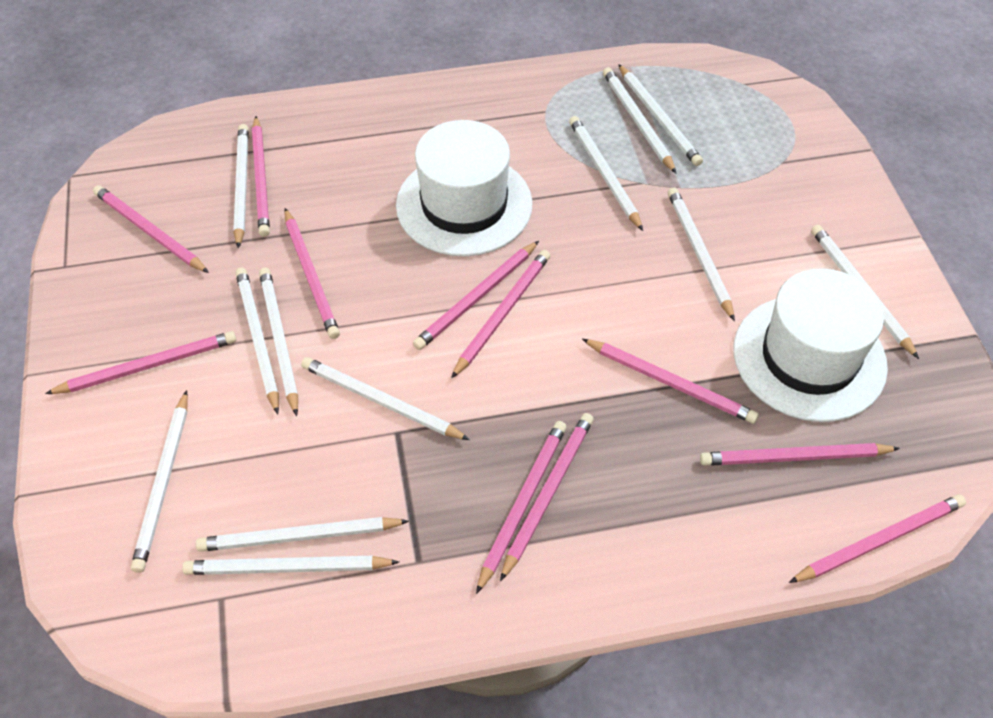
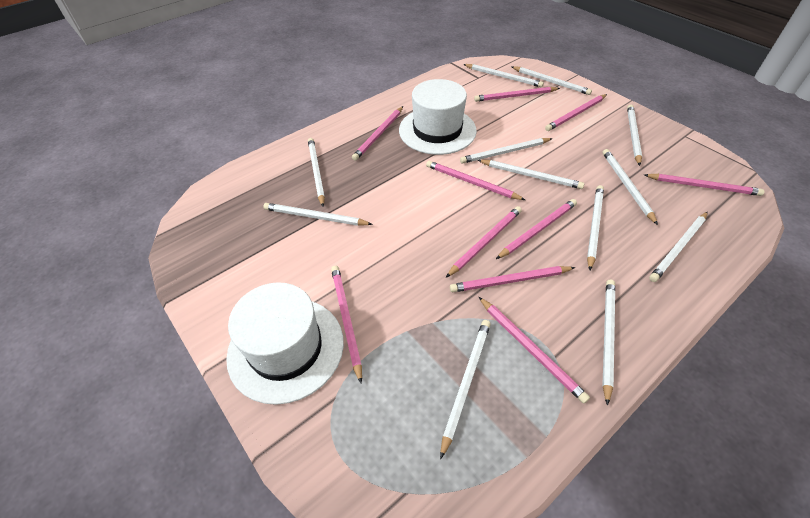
pink pencil: [45,331,236,394] [93,185,209,273] [252,116,270,237] [284,208,340,339] [413,241,539,350] [451,250,550,379] [476,421,567,594] [500,413,594,581] [582,339,759,424] [700,443,900,466] [789,494,966,583] = 11 -> [331,266,362,384] [352,106,403,161] [426,161,525,200] [446,206,522,277] [450,266,575,292] [474,87,560,102] [479,297,590,403] [496,199,577,259] [545,94,607,131] [644,174,765,196] = 10

